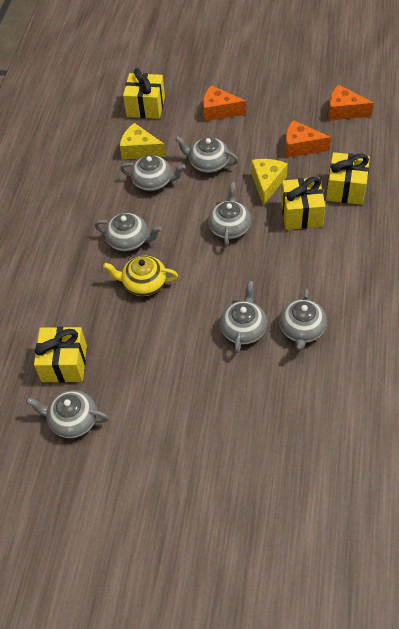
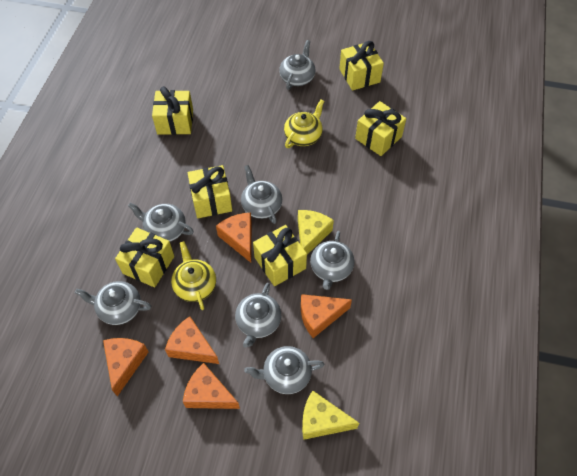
orange cheese: [203,85,246,121] [285,120,331,158] [328,85,374,121] = 3 -> [103,338,149,396] [165,316,219,364] [183,363,240,409] [216,213,252,263] [301,294,352,338] = 5
yellow gift: [34,327,87,383] [123,68,165,119] [281,177,325,230] [326,152,370,205] = 4 -> [115,228,174,287] [152,86,193,135] [188,165,232,218] [253,225,307,286] [339,41,384,91] [355,101,406,156] = 6
yellow teapot: [103,256,178,296] = 1 -> [171,241,216,310] [284,99,324,148] = 2

